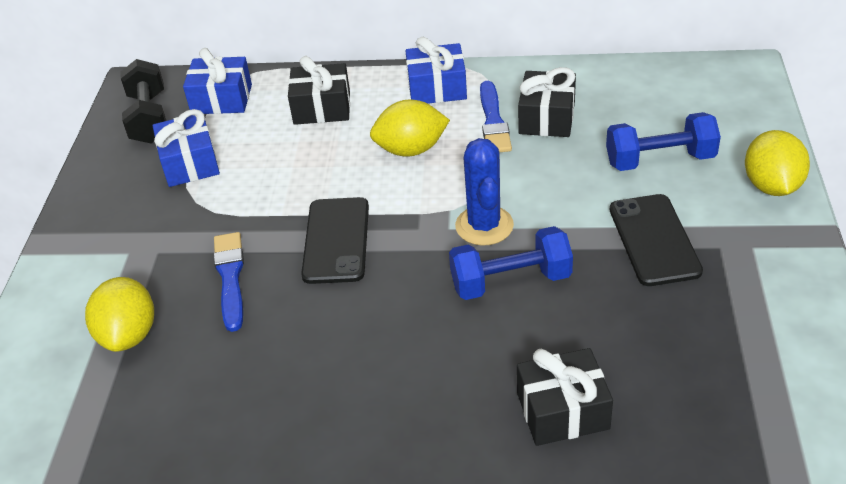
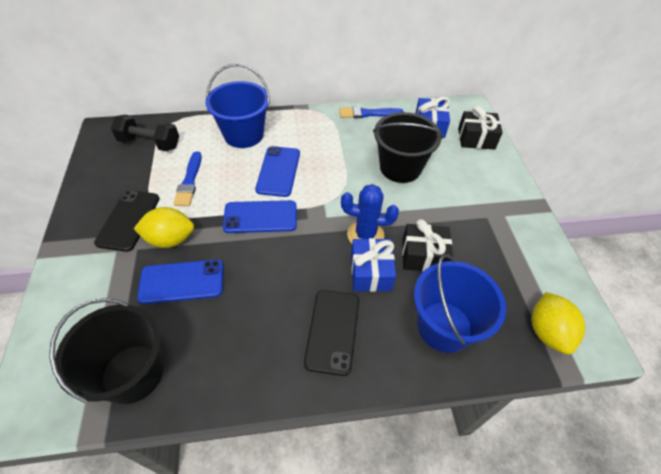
black bucket: none = 0 -> [49,298,163,404] [373,112,443,183] = 2
black gift: [288,56,350,125] [517,348,613,446] [518,67,576,137] = 3 -> [402,219,453,272] [458,106,503,150] = 2
blue bucket: none = 0 -> [206,64,270,148] [414,254,506,353] = 2
blue dumbbell: [449,226,573,300] [606,112,721,171] = 2 -> none = 0
blue gift: [153,109,220,187] [183,48,252,114] [405,37,467,104] = 3 -> [351,238,396,292] [415,97,450,138] = 2
blue phone: none = 0 -> [137,260,223,304] [223,200,297,233] [255,146,300,197] = 3
yellow lemon: [85,277,154,352] [370,100,450,157] [745,130,810,196] = 3 -> [134,207,194,248] [532,292,585,355] = 2

